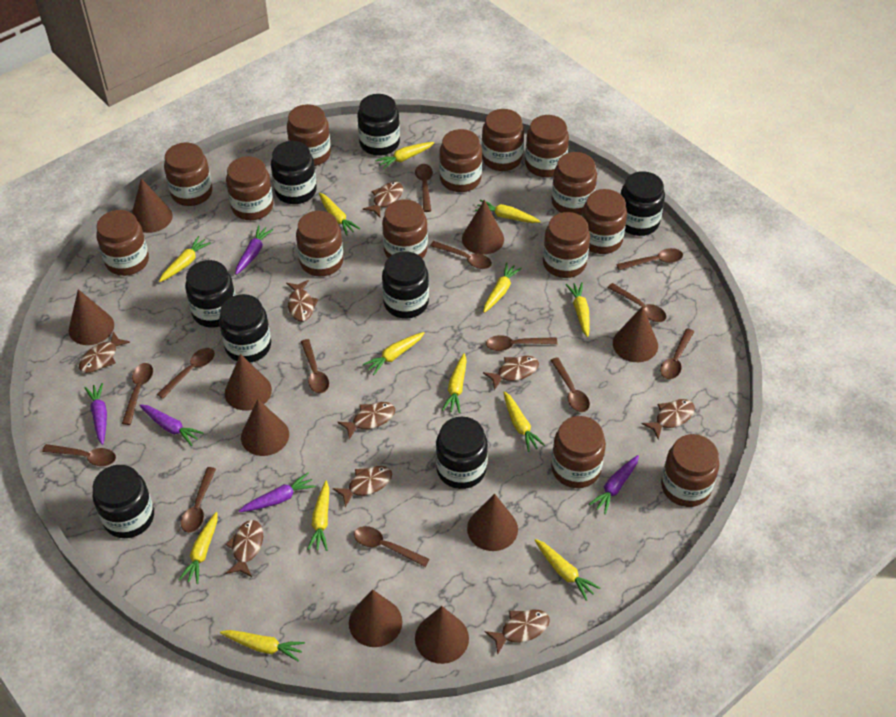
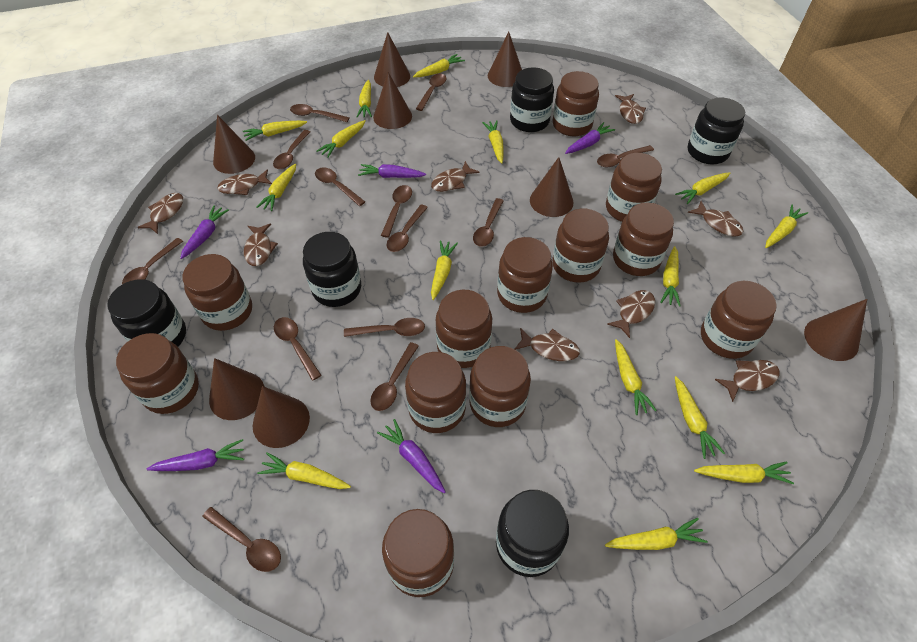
black jar: [93,465,154,538] [185,260,235,328] [219,294,271,362] [271,141,317,204] [358,94,400,156] [382,251,429,319] [436,417,488,489] [621,171,665,236] = 8 -> [107,279,186,347] [303,232,361,307] [496,490,569,577] [510,67,554,132] [688,97,745,164] = 5
brown cone: [69,289,114,345] [132,178,173,233] [225,354,272,410] [241,399,289,456] [349,589,402,647] [415,606,469,664] [462,200,504,255] [467,494,518,551] [613,306,658,362] = 9 -> [209,358,265,420] [213,115,255,174] [253,386,310,448] [373,72,412,129] [374,32,410,87] [488,32,522,87] [530,157,574,217] [804,299,867,361] = 8
brown jar: [96,210,149,276] [164,142,212,206] [226,156,273,220] [287,104,331,166] [296,211,344,276] [382,199,428,259] [439,129,482,192] [481,109,524,171] [525,115,569,177] [543,212,590,278] [551,152,597,215] [551,416,606,488] [582,189,627,254] [661,434,720,507] = 14 -> [116,333,199,414] [182,254,252,331] [382,509,454,597] [405,352,466,433] [436,290,492,368] [469,346,531,427] [497,237,553,313] [552,71,599,136] [552,209,609,283] [606,153,662,222] [613,202,674,276] [701,281,777,359] = 12
yellow carrot: [159,236,211,282] [179,512,218,584] [220,630,305,662] [307,481,329,551] [319,193,361,236] [363,332,424,375] [375,142,434,170] [442,353,467,413] [475,200,541,223] [483,263,522,313] [503,391,545,452] [535,539,600,601] [566,282,590,337] = 13 -> [243,121,307,141] [256,164,296,211] [257,452,351,489] [316,120,366,157] [357,80,372,117] [413,54,465,77] [431,240,458,300] [482,121,504,163] [605,518,707,550] [615,339,657,415] [660,246,681,307] [675,172,730,205] [675,376,725,459] [694,461,794,484] [765,205,808,248] = 15

